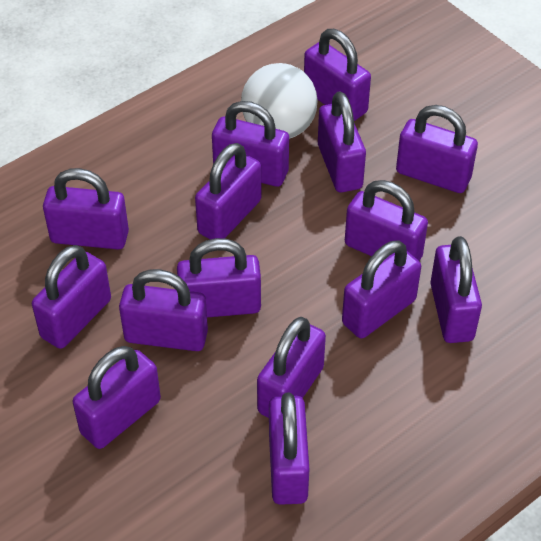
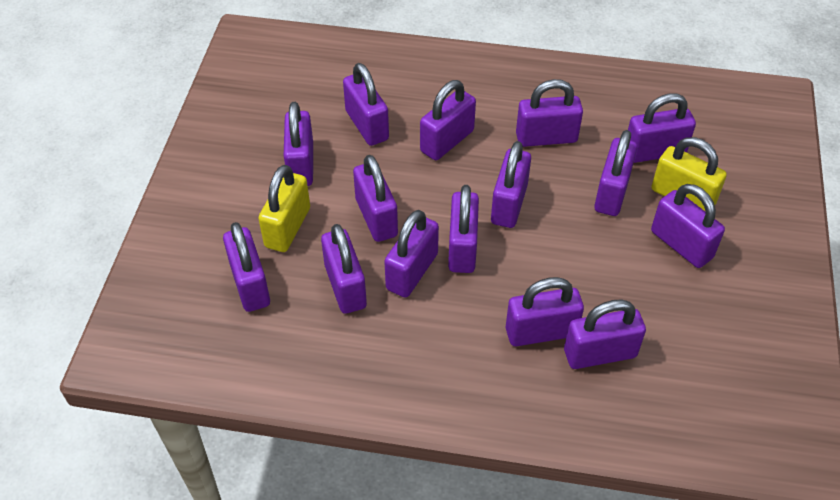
white ball: [241,63,318,139] = 1 -> none = 0
yellow padlock: none = 0 -> [258,165,310,252] [651,137,727,212] = 2

